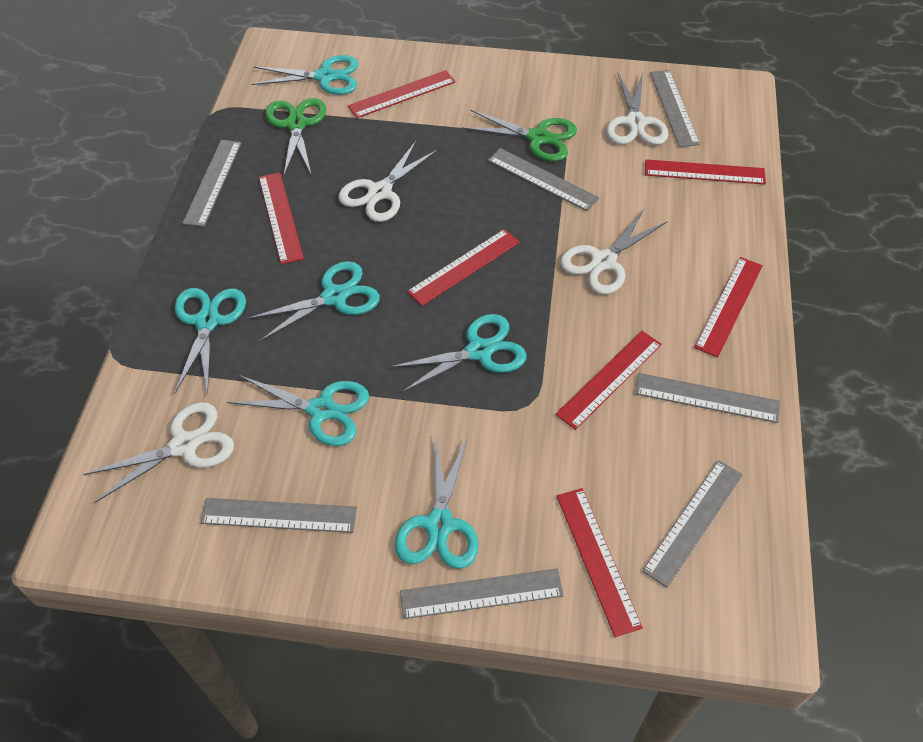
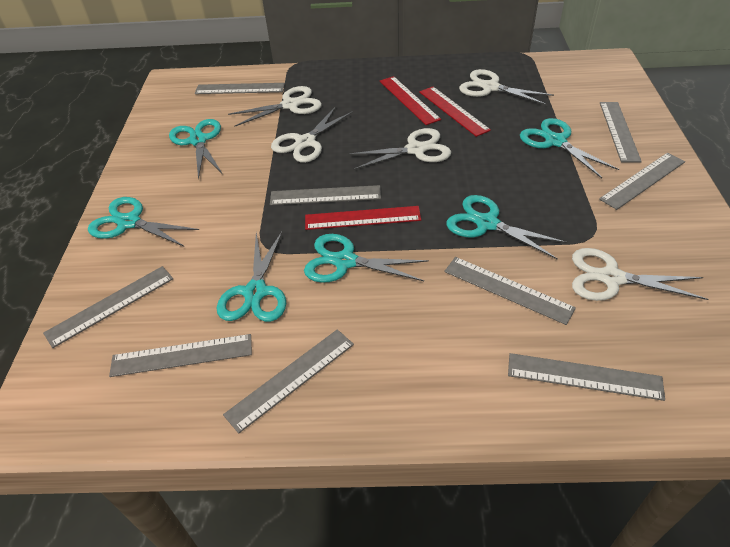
green scissors: [266,98,326,175] [462,110,577,161] = 2 -> none = 0
grey ruler: [182,140,241,227] [200,498,357,533] [400,568,564,619] [488,148,599,211] [635,373,780,423] [642,460,743,588] [650,70,700,147] = 7 -> [43,266,173,348] [109,334,252,377] [195,83,285,94] [223,329,354,433] [270,185,381,205] [444,257,576,325] [508,353,665,401] [599,153,685,210] [600,102,642,162] = 9
red ruler: [259,173,304,264] [348,70,456,118] [407,229,520,306] [555,331,662,430] [557,488,643,637] [645,159,766,184] [694,257,763,358] = 7 -> [305,206,421,230] [380,76,441,125] [419,87,491,137] = 3
white scissors: [83,402,234,503] [339,141,438,222] [560,208,668,295] [606,72,668,145] = 4 -> [228,86,322,127] [271,106,353,163] [347,128,451,170] [459,69,554,105] [572,248,708,301] = 5

